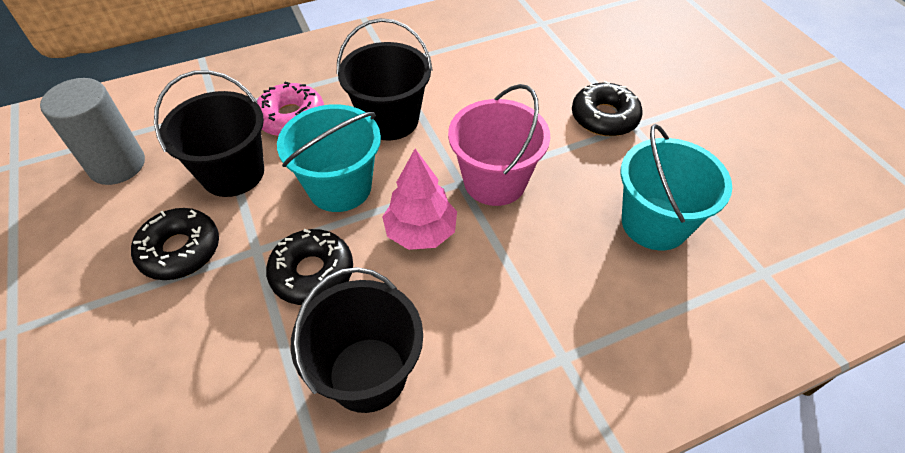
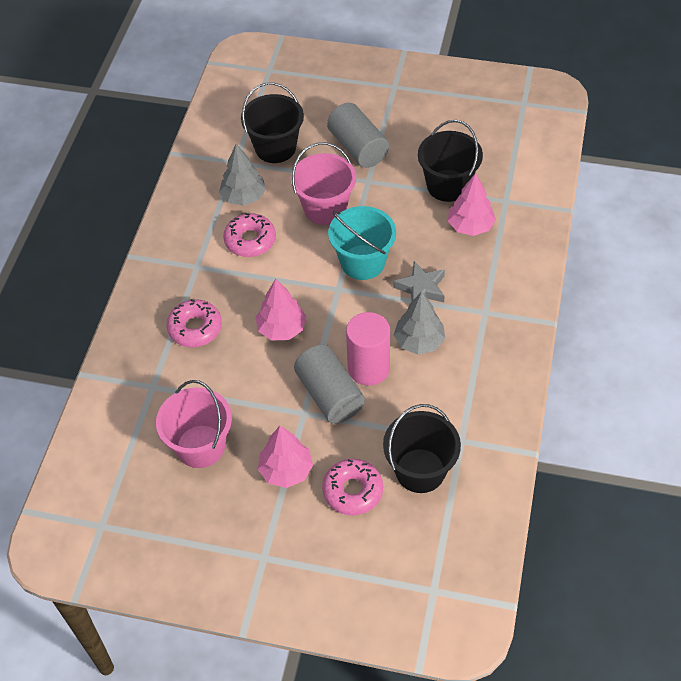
black donut: [131,208,219,280] [266,229,353,305] [572,81,643,136] = 3 -> none = 0
grey cylinder: [40,78,145,185] = 1 -> [294,344,365,424] [327,103,389,168] = 2
grey star: none = 0 -> [394,261,445,302] = 1
grey tree: none = 0 -> [219,144,266,206] [394,291,445,355] = 2
pink bucket: [448,84,550,206] = 1 -> [156,380,232,468] [291,142,356,225] = 2
pink cylinder: none = 0 -> [346,312,390,386] = 1
pink donut: [257,82,324,136] = 1 -> [166,299,222,347] [223,213,276,257] [322,459,383,515] = 3
pink tree: [382,149,457,250] = 1 -> [255,279,306,341] [258,426,313,488] [448,173,496,236] = 3
turquoise bucket: [277,104,381,212] [621,124,732,250] = 2 -> [328,206,396,280] = 1

